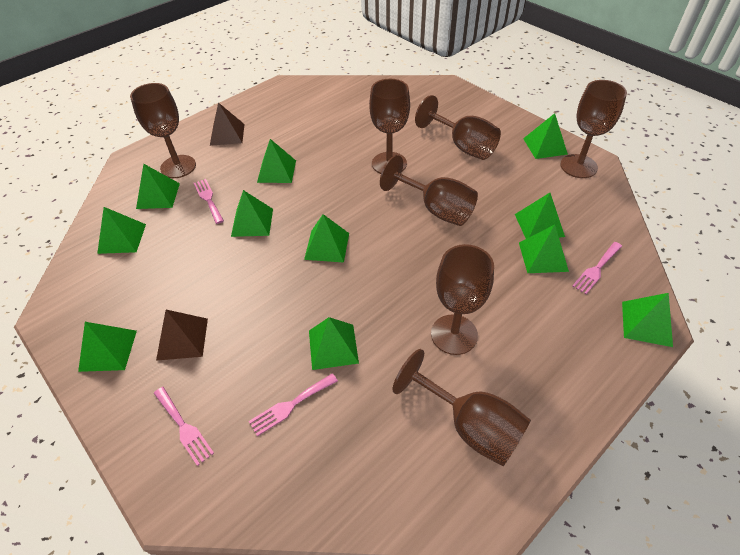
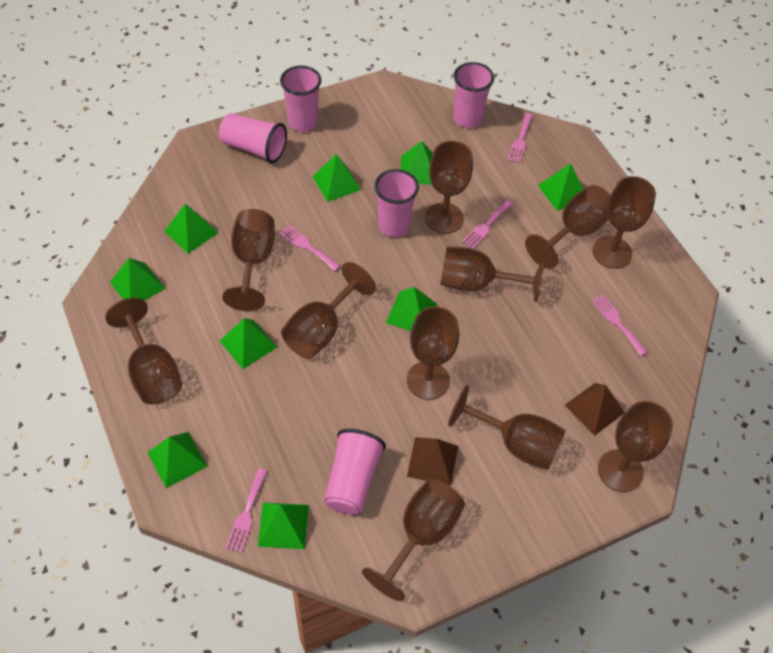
brown goblet: [130,83,196,178] [369,79,410,174] [380,155,478,226] [393,349,531,466] [415,95,501,160] [431,244,494,355] [560,80,627,178] = 7 -> [105,297,182,404] [222,209,275,311] [281,262,376,359] [362,478,465,601] [407,306,459,400] [425,141,473,234] [440,246,544,302] [448,385,566,470] [525,185,610,269] [593,176,656,269] [598,401,673,492] = 11
green pyramid: [78,322,137,372] [97,207,146,254] [136,164,180,209] [231,190,273,237] [257,139,296,183] [304,214,349,263] [309,317,359,370] [515,193,565,239] [519,224,569,273] [523,113,568,159] [622,293,673,347] = 11 -> [110,258,166,301] [147,432,207,488] [164,204,218,254] [220,318,277,369] [258,503,309,549] [312,154,361,202] [386,287,437,331] [401,141,433,185] [538,164,583,211] = 9
pink cup: none = 0 -> [219,113,287,163] [280,65,321,132] [324,429,386,515] [374,169,419,237] [453,62,494,128] = 5
pink fork: [154,387,214,466] [194,179,224,224] [249,373,338,436] [572,242,622,294] = 4 -> [225,468,267,553] [279,225,340,271] [462,200,513,249] [508,113,533,164] [591,295,648,356] = 5

